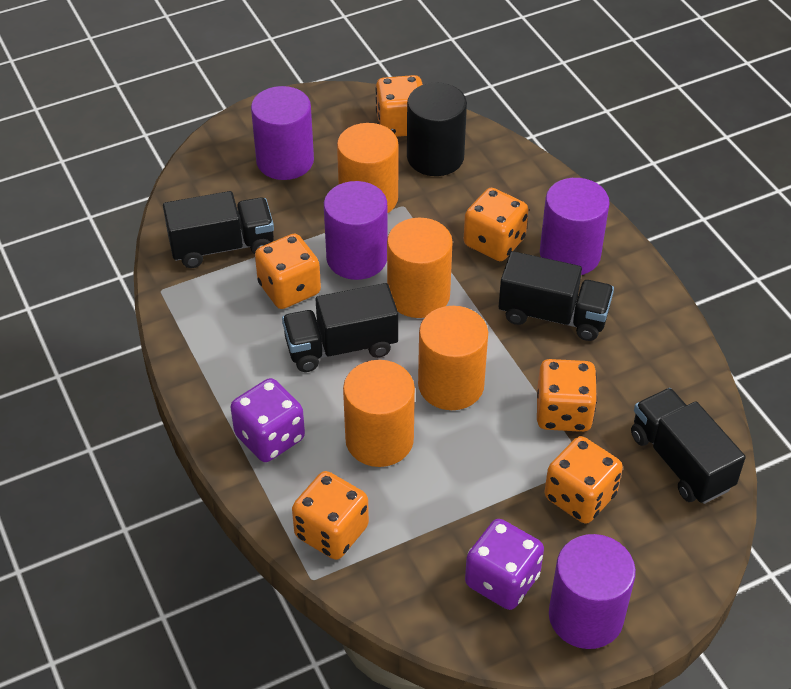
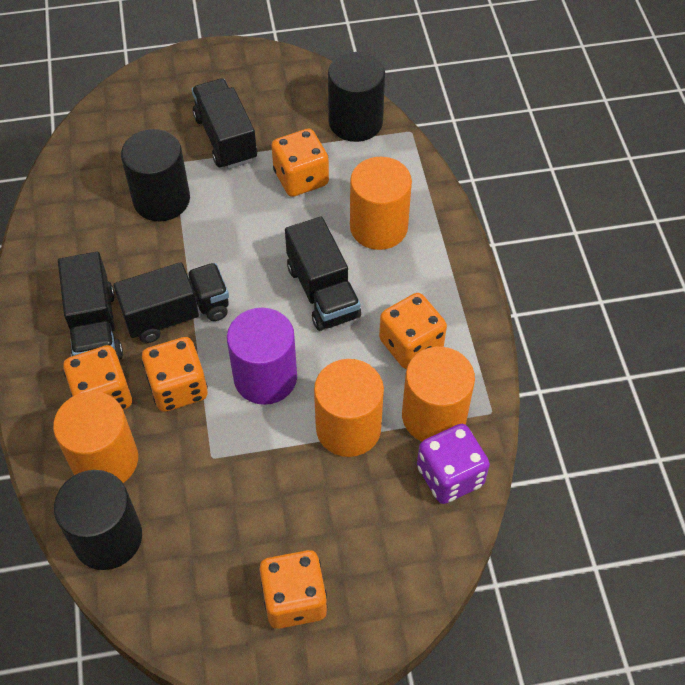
black cylinder: [407,83,467,176] = 1 -> [54,470,142,570] [121,129,190,221] [328,52,385,142] = 3
orange dice: [255,234,321,309] [292,471,369,560] [375,75,423,137] [464,188,528,261] [537,359,597,432] [544,436,623,524] = 6 -> [63,345,132,410] [142,337,208,412] [260,550,327,629] [271,129,329,197] [379,293,447,369] = 5
purple cylinder: [251,86,314,180] [324,181,388,280] [540,178,610,275] [549,534,636,649] = 4 -> [227,308,297,405] = 1
purple dice: [230,378,305,462] [465,519,544,610] = 2 -> [417,424,490,504] = 1

